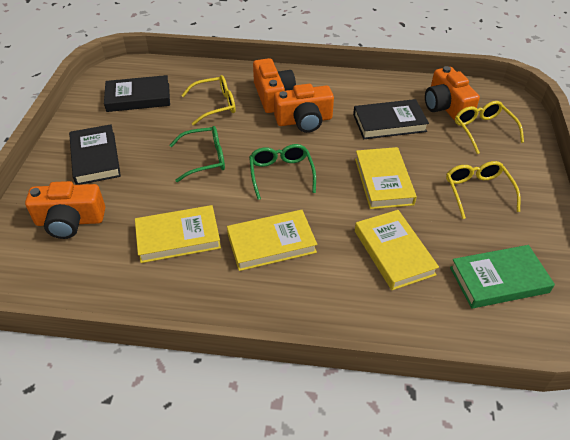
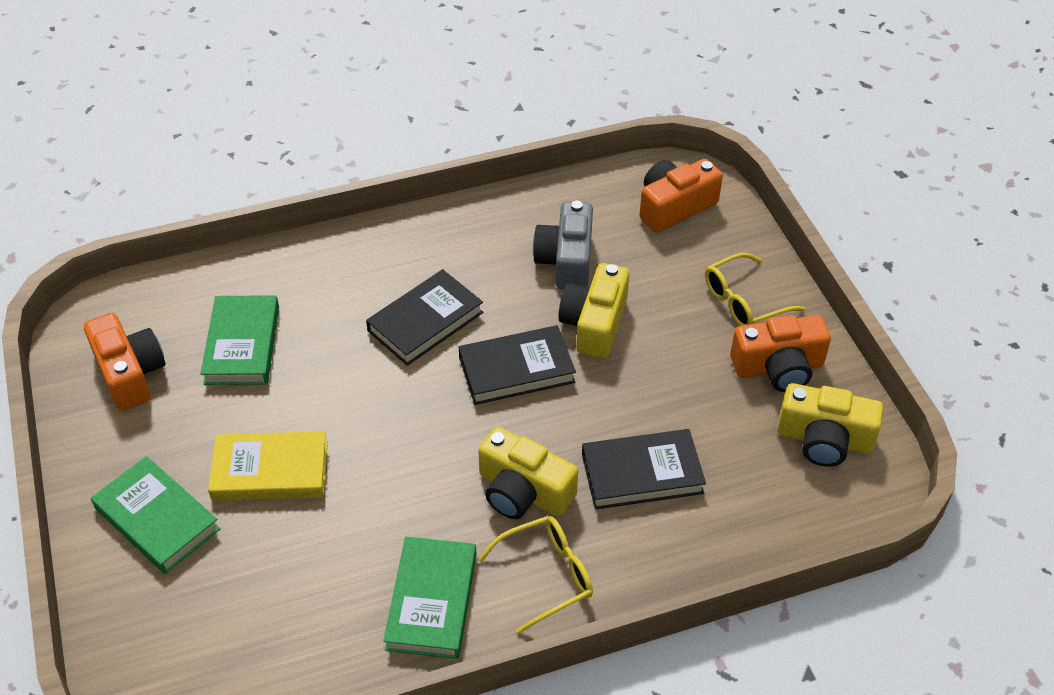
green book: [450,245,555,308] = 1 -> [91,456,221,574] [200,295,279,385] [383,537,476,659] = 3
green glasses: [169,126,225,182] [249,144,316,200] = 2 -> none = 0
grey camera: none = 0 -> [533,201,593,290] = 1
orange camera: [25,181,105,239] [253,58,296,113] [274,84,334,133] [425,66,480,121] = 4 -> [84,313,165,411] [639,159,723,233] [730,315,831,392] = 3
yellow book: [135,205,221,263] [227,210,317,271] [355,147,417,209] [355,210,439,290] = 4 -> [208,431,328,501] = 1
yellow camera: none = 0 -> [478,427,578,519] [558,263,629,359] [777,383,883,467] = 3
yellow glasses: [181,75,236,125] [446,161,521,219] [455,101,524,154] = 3 -> [478,516,593,634] [705,253,805,326] = 2

